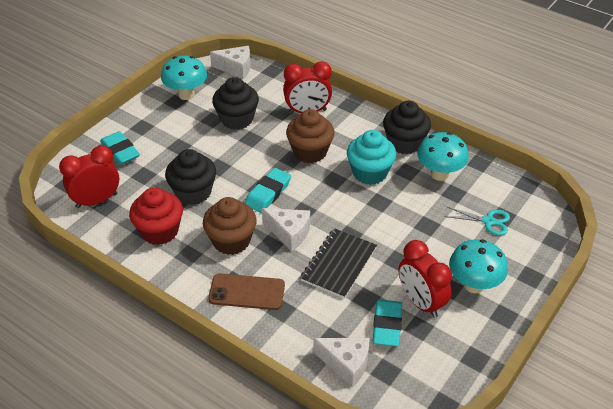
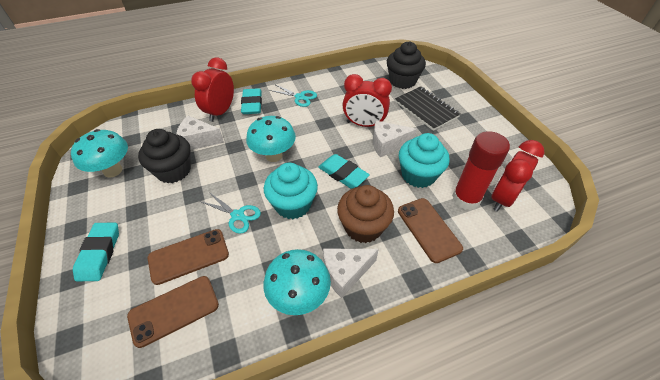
black cupcake: [165,149,216,205] [212,77,259,130] [383,101,431,154] = 3 -> [138,129,191,183] [387,42,426,89] = 2
brown cupcake: [203,197,257,255] [286,109,334,163] = 2 -> [337,185,394,243] = 1
brown phone: [208,273,285,310] = 1 -> [127,276,219,348] [148,229,229,285] [398,198,463,263] = 3
red cupcake: [129,187,183,245] = 1 -> none = 0
red glue stick: none = 0 -> [452,131,510,210] = 1
turquoise cupcake: [347,130,396,185] = 1 -> [264,163,318,219] [399,133,450,188] = 2
turquoise scissors: [444,206,510,235] = 1 -> [200,192,261,234] [269,85,317,107] = 2

